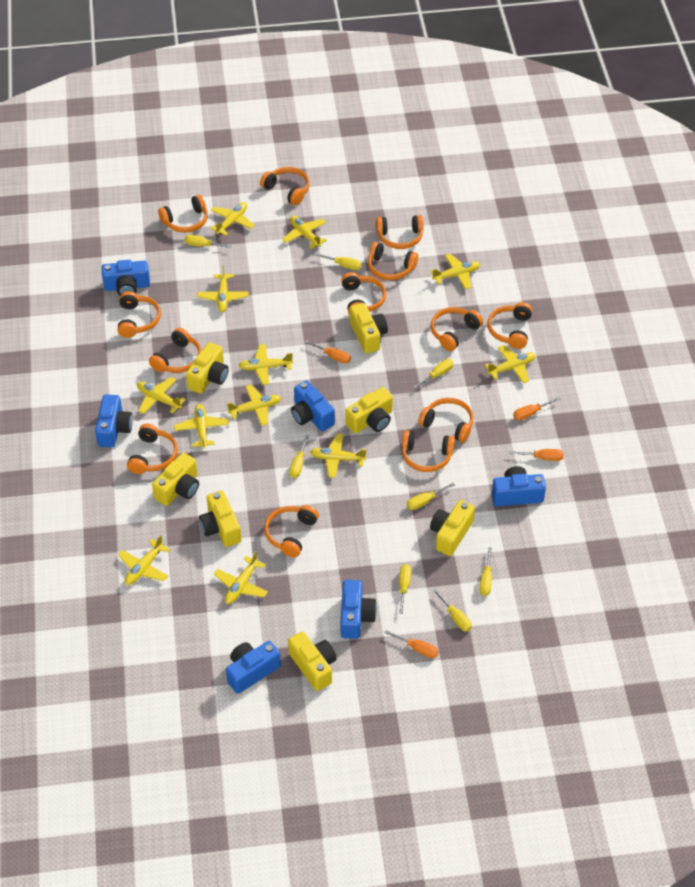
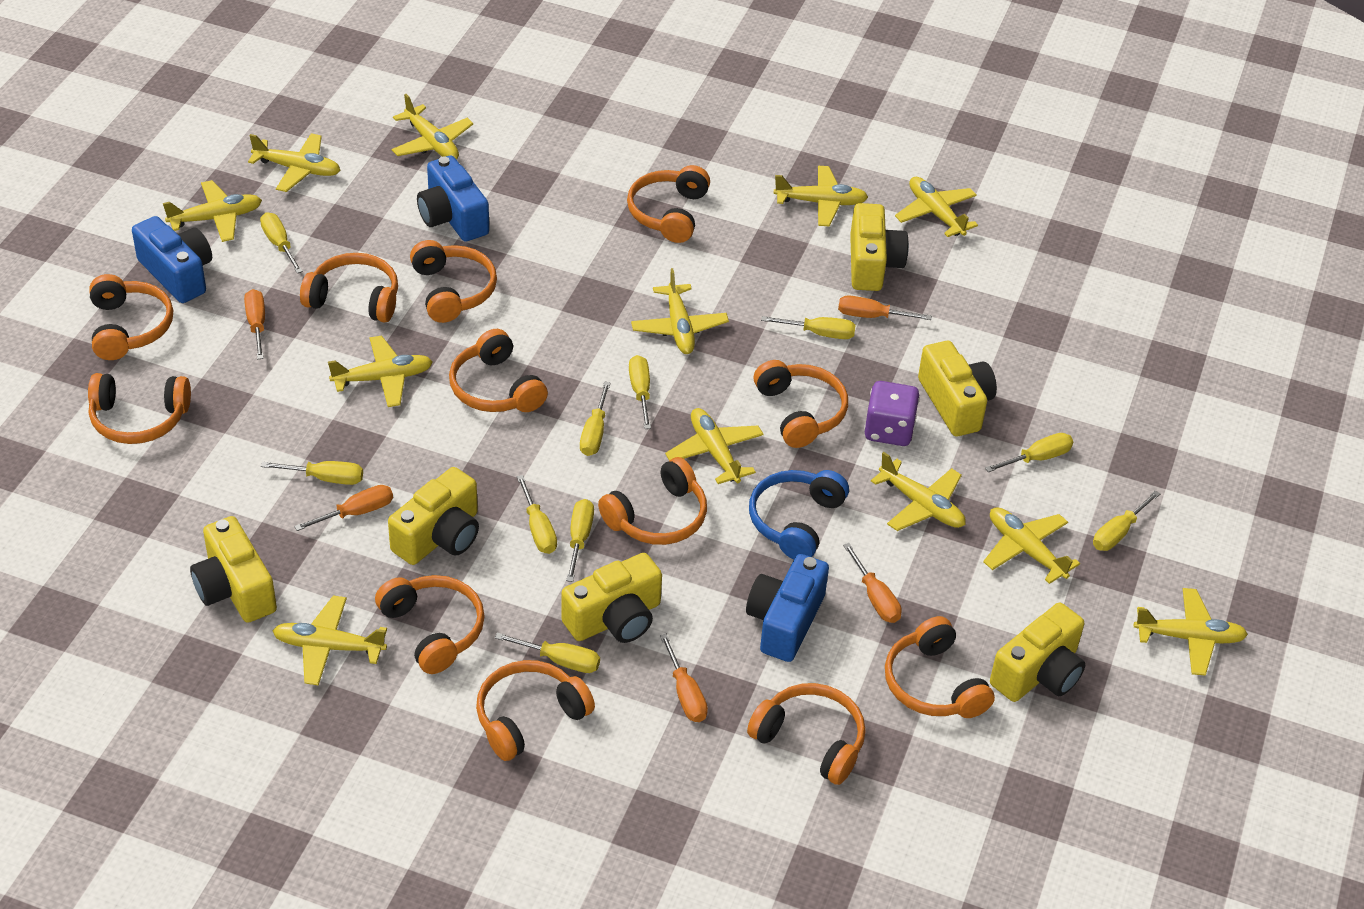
blue camera: [95,394,133,447] [102,260,150,295] [226,641,281,694] [291,380,335,431] [340,580,377,639] [492,466,546,506] = 6 -> [132,216,212,303] [417,156,489,242] [746,554,829,662] = 3
blue headphones: none = 0 -> [749,470,849,559] = 1
orange headphones: [118,291,161,338] [127,424,178,474] [149,328,202,373] [158,195,208,233] [260,167,310,205] [264,505,319,557] [341,272,386,315] [368,242,418,280] [376,215,424,249] [402,430,455,472] [418,398,474,442] [431,307,483,351] [488,302,532,349] = 13 -> [88,373,191,444] [89,274,173,360] [300,253,398,323] [375,575,485,674] [410,240,497,323] [449,329,548,412] [476,660,595,761] [598,457,707,545] [627,165,710,243] [747,683,866,785] [754,360,848,448] [885,616,995,718] = 12
orange screwdriver: [305,340,351,363] [384,630,439,658] [510,449,564,461] [513,397,561,420] = 4 -> [244,289,265,359] [294,485,393,531] [660,634,708,722] [838,296,932,320] [843,543,902,623] = 5
purple dice: none = 0 -> [864,381,920,446] = 1
yellow camera: [152,452,199,506] [186,342,229,394] [199,490,241,547] [288,631,337,691] [345,387,393,434] [350,303,388,354] [430,500,475,556] = 7 -> [190,516,277,623] [388,467,479,565] [561,553,662,643] [850,203,909,291] [918,341,997,436] [990,603,1086,702] = 6
yellow screwdriver: [185,235,232,248] [289,435,309,478] [315,253,361,270] [399,564,411,614] [407,483,455,510] [413,359,453,389] [433,589,472,632] [479,547,492,596] = 8 -> [260,212,303,273] [261,461,363,485] [495,632,600,673] [517,475,557,554] [566,499,594,582] [580,382,611,456] [629,355,651,429] [761,316,856,339] [985,433,1073,472] [1093,491,1160,551] = 10

